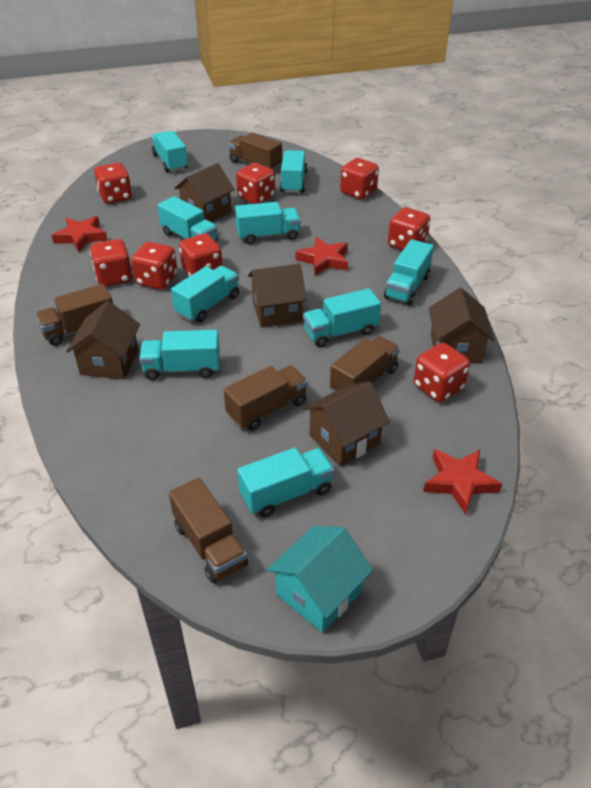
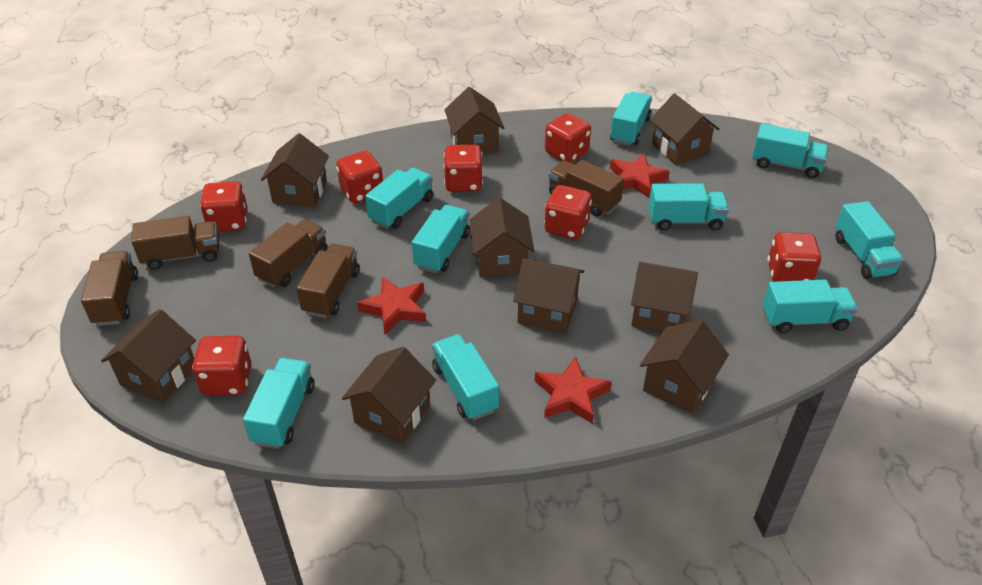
brown house: [66,301,140,380] [174,163,235,222] [248,264,307,328] [303,382,390,466] [429,288,495,363] = 5 -> [101,309,196,403] [261,133,329,207] [342,347,436,444] [444,87,504,154] [470,198,535,277] [513,259,585,333] [631,262,698,332] [640,320,729,414] [650,93,720,165] = 9
red dice: [90,239,133,287] [94,162,132,204] [131,242,178,290] [179,234,223,276] [236,163,275,204] [340,158,379,199] [388,207,430,250] [414,343,470,402] = 8 -> [192,336,252,396] [200,181,248,232] [336,151,383,203] [444,145,483,192] [544,185,592,239] [545,113,591,163] [768,232,821,282] = 7
turquoise house: [267,526,373,633] = 1 -> none = 0

